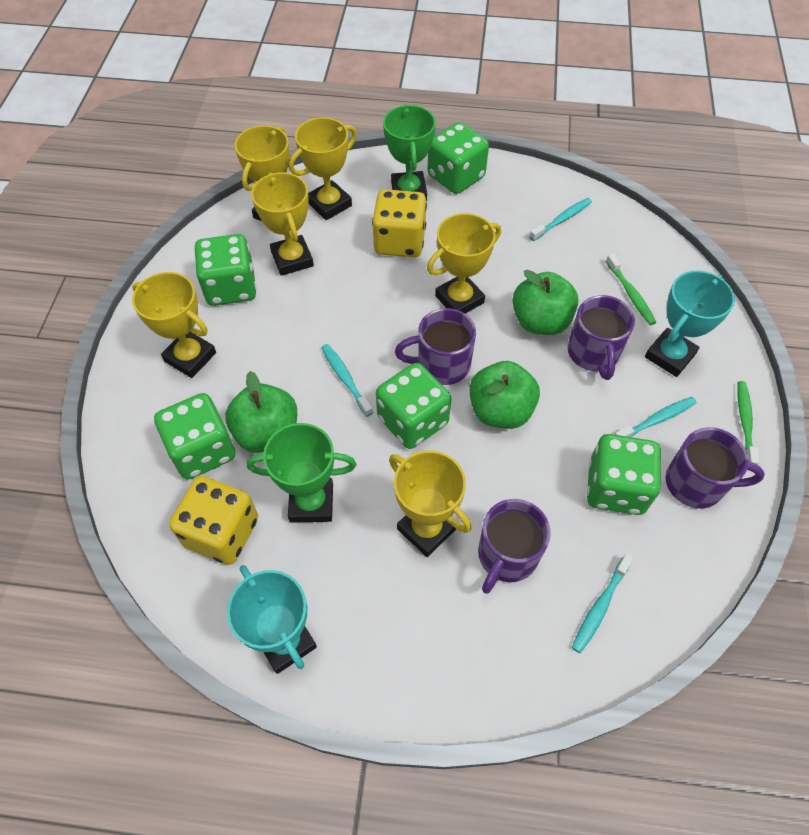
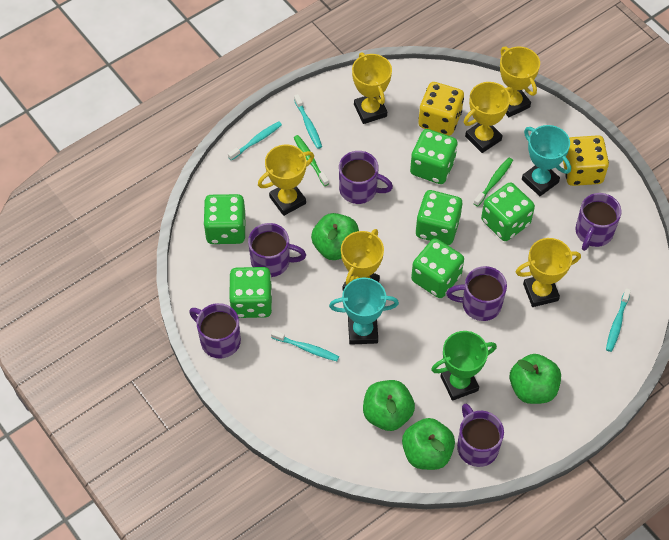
green apple: [225,371,297,453] [469,361,540,429] [512,270,579,335] = 3 -> [311,213,359,260] [363,380,415,431] [402,418,455,470] [510,354,561,404] = 4
green dice: [154,393,235,480] [195,234,256,306] [376,363,451,449] [428,122,489,194] [587,434,661,515] = 5 -> [203,194,246,244] [229,267,272,318] [410,129,458,184] [411,238,464,298] [416,190,462,245] [481,182,535,241] = 6
green trophy: [247,423,356,523] [383,105,436,201] = 2 -> [431,331,497,401] = 1
purple mug: [395,308,476,385] [478,499,551,594] [568,295,635,380] [665,427,765,509] = 4 -> [189,303,241,359] [248,223,306,277] [339,151,393,204] [446,266,507,321] [457,404,504,467] [575,193,622,251] = 6

